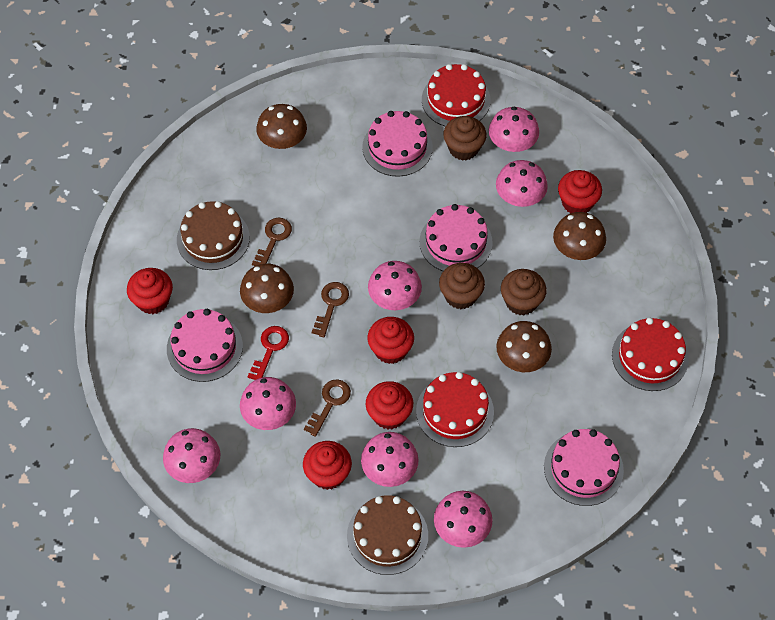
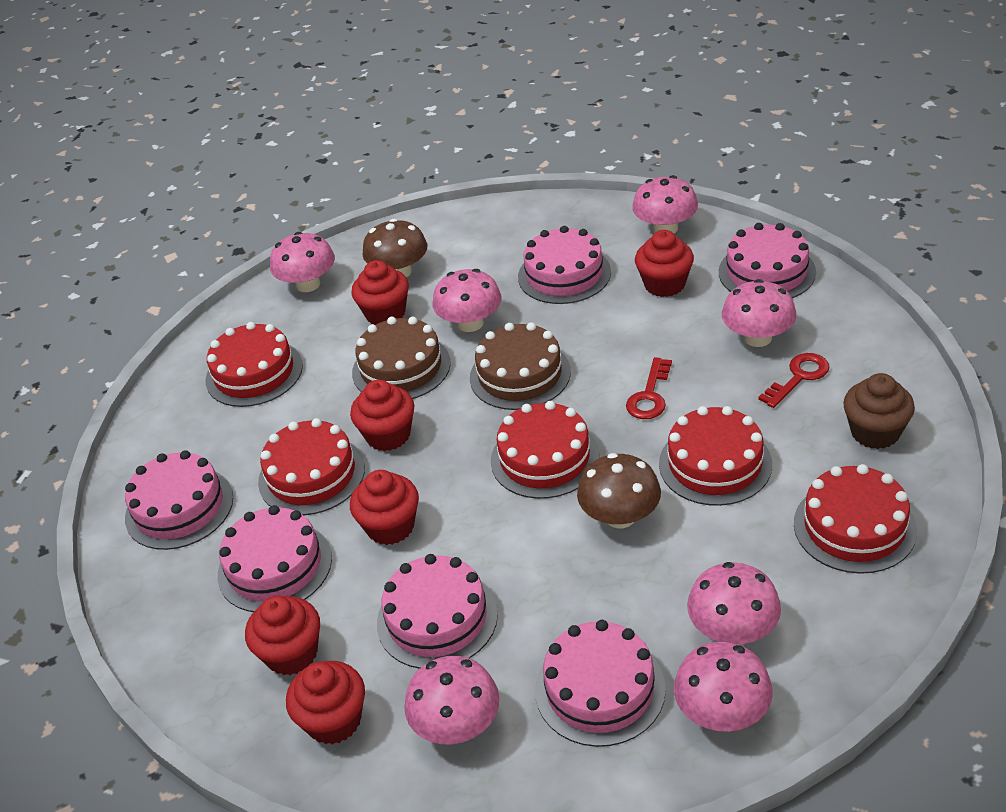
brown cupcake: [439,263,485,309] [443,116,486,161] [501,269,547,315] = 3 -> [843,373,915,449] = 1
brown key: [252,218,292,266] [304,380,351,437] [312,282,349,337] = 3 -> none = 0
brown mushroom: [240,264,294,313] [256,104,307,149] [496,321,552,372] [553,212,606,260] = 4 -> [363,219,427,277] [577,453,661,528] = 2
pink cake: [167,309,243,382] [362,111,433,177] [419,204,493,271] [544,429,624,506] = 4 -> [125,450,233,550] [218,505,332,612] [377,554,498,669] [518,226,611,304] [535,620,666,747] [719,223,816,298] = 6
red cake: [416,372,494,447] [422,64,490,127] [612,318,689,391] = 3 -> [206,322,303,407] [258,418,365,515] [491,401,599,499] [659,406,772,506] [794,464,917,574] = 5
red cupcake: [127,268,173,314] [303,441,352,490] [366,381,413,429] [368,317,414,364] [558,170,602,213] = 5 -> [245,596,320,675] [286,661,365,744] [350,380,414,451] [350,470,419,545] [351,260,409,325] [635,230,694,297] = 6
red key: [248,326,289,380] = 1 -> [626,357,672,419] [758,353,830,408] = 2

